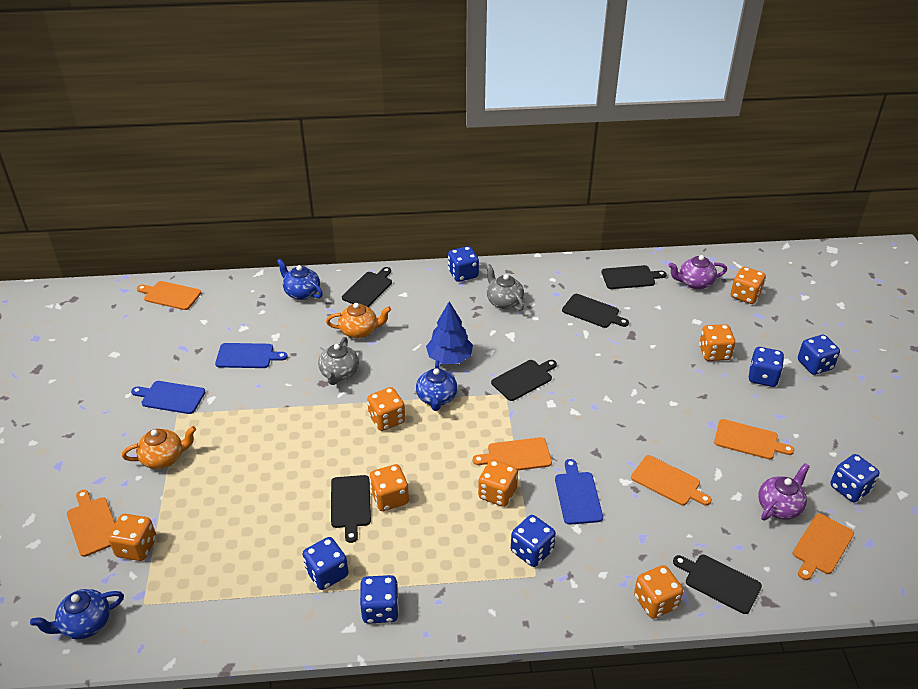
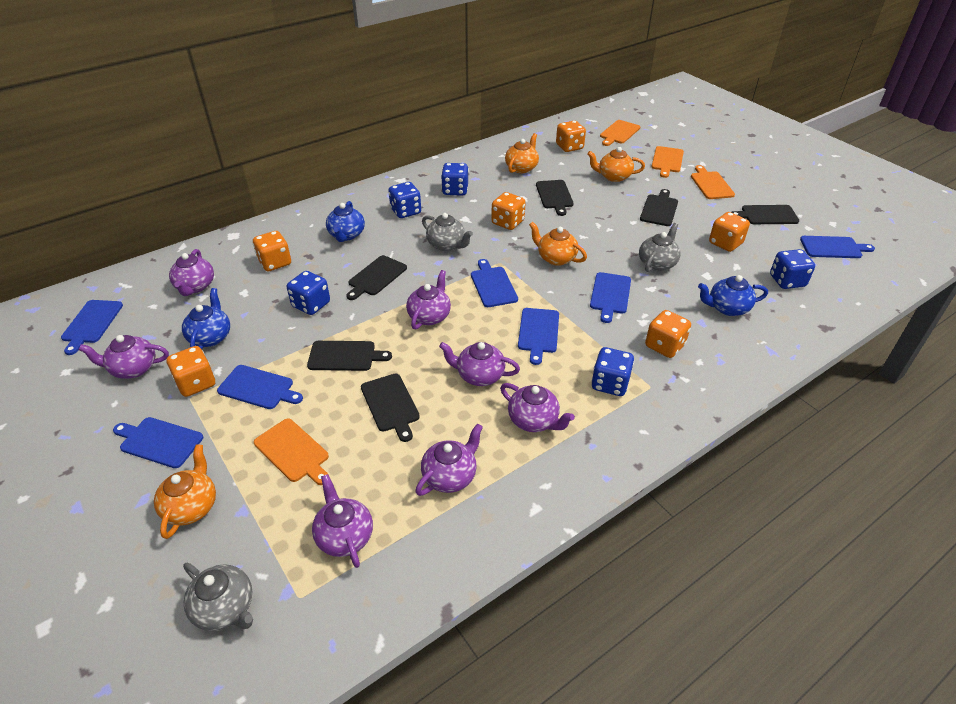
blue cutting board: [131,381,205,414] [215,343,288,368] [555,459,603,525] = 3 -> [61,300,123,355] [113,417,203,468] [217,365,303,409] [471,259,518,307] [518,308,559,365] [590,272,631,323] [800,236,875,258] = 7
blue dice: [303,537,349,590] [360,575,399,624] [448,246,479,282] [511,515,556,567] [749,347,784,387] [798,335,840,375] [830,454,879,502] = 7 -> [287,271,330,315] [388,182,421,218] [441,163,469,196] [591,347,634,396] [770,249,815,289] = 5
blue tree: [426,301,473,364] = 1 -> none = 0
grey teapot: [318,337,359,385] [486,264,524,311] = 2 -> [183,563,253,631] [422,213,473,251] [639,223,681,272] = 3
orange cutting board: [67,490,115,557] [137,281,201,310] [473,437,552,470] [631,455,712,505] [714,419,794,459] [793,514,854,580] = 6 -> [254,419,329,485] [600,120,640,146] [651,146,684,178] [691,165,735,199] = 4
orange dice: [108,514,156,561] [367,387,405,431] [369,464,409,511] [478,459,518,507] [634,565,683,619] [699,324,735,361] [731,267,766,304] = 7 -> [167,346,215,397] [253,231,291,271] [491,192,526,230] [556,121,586,152] [645,310,691,358] [709,212,750,252] = 6
orange teapot: [122,426,196,469] [326,303,391,339] = 2 -> [154,444,216,539] [505,133,539,173] [529,222,587,266] [587,147,645,182] = 4
purple teapot: [668,255,727,289] [758,463,810,520] = 2 -> [78,335,169,379] [169,249,214,296] [312,474,373,568] [406,270,451,329] [415,423,483,496] [439,342,520,386] [500,383,575,432] = 7

